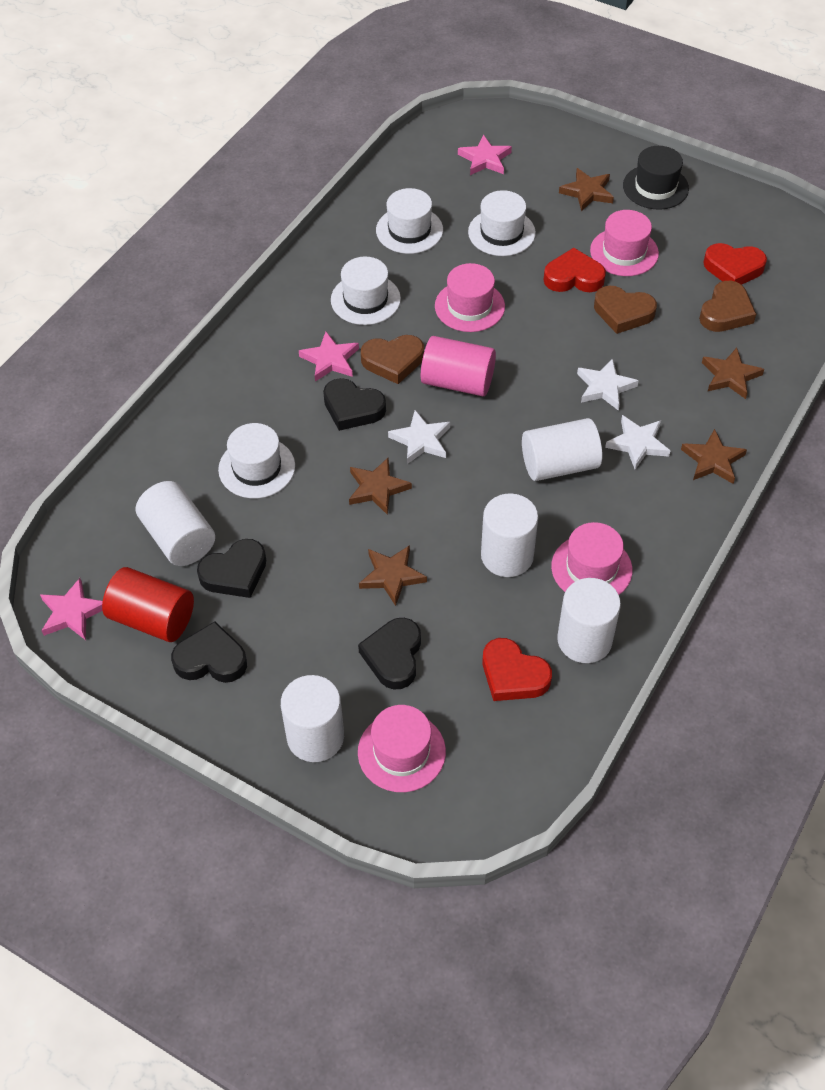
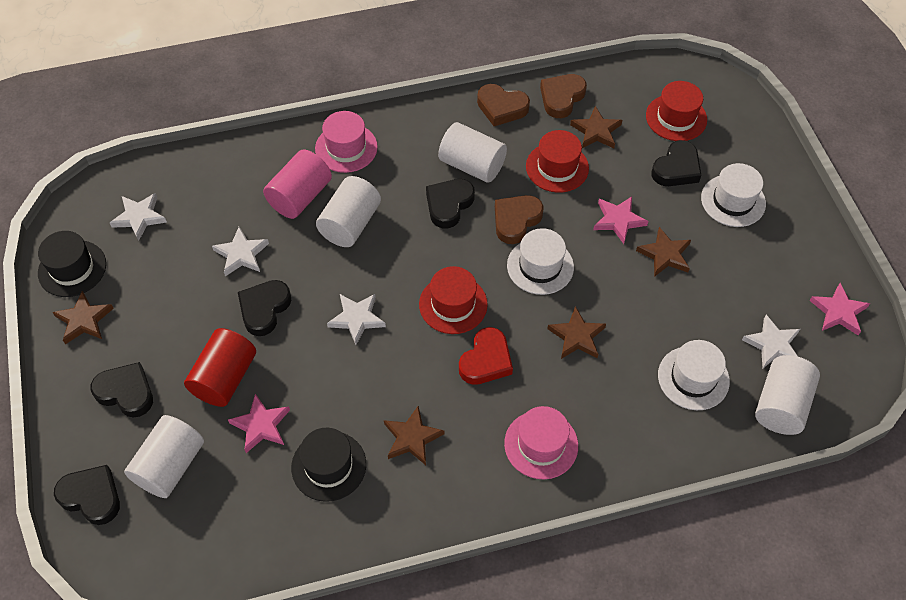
black hat: [623,146,689,210] = 1 -> [38,231,106,297] [291,428,366,502] = 2
black heart: [171,621,247,683] [197,539,266,598] [323,378,386,431] [358,618,421,689] = 4 -> [54,465,120,525] [90,362,153,418] [238,280,291,336] [426,179,475,228] [651,140,701,186] = 5
pink hat: [358,705,446,792] [435,263,505,332] [551,522,632,595] [590,210,659,276] = 4 -> [315,111,378,173] [504,406,578,479] = 2
red hat: none = 0 -> [419,266,488,334] [526,130,589,193] [646,81,707,141] = 3
red heart: [483,638,552,701] [544,248,606,292] [703,243,767,285] = 3 -> [459,327,513,385] = 1
white cylinder: [136,481,215,566] [281,675,344,762] [481,493,538,577] [522,418,602,481] [557,578,621,663] = 5 -> [124,415,204,498] [316,176,381,247] [438,122,507,183] [755,355,820,435] = 4
white hat: [218,423,295,498] [331,257,401,325] [376,188,443,254] [468,190,536,256] = 4 -> [507,228,574,295] [658,340,730,410] [701,163,766,227] = 3
white star: [388,410,450,464] [577,358,638,411] [605,415,670,469] = 3 -> [110,193,167,241] [212,227,269,276] [327,294,386,345] [742,315,800,368] = 4

